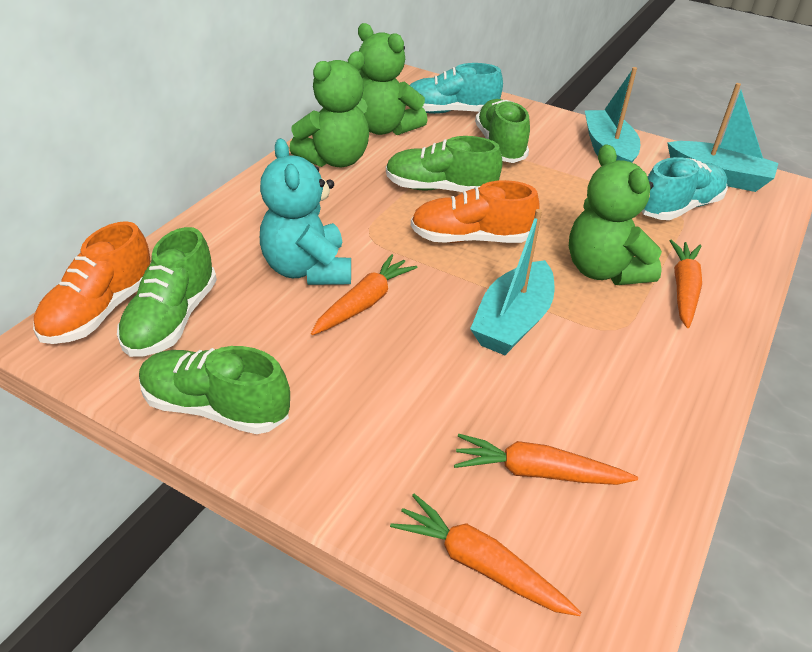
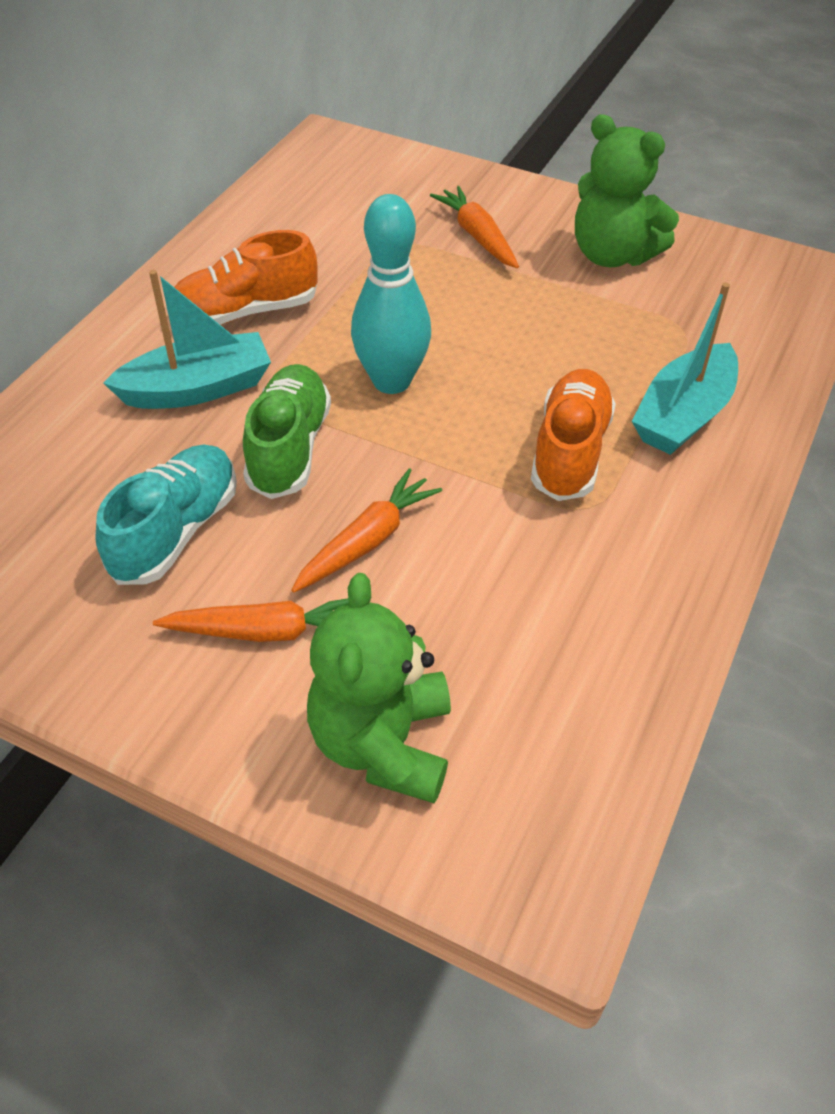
green shoe: [117,227,217,357] [139,346,290,434] [386,136,502,192] [475,99,530,163] = 4 -> [243,364,331,499] = 1
green teddy bear: [289,51,369,167] [358,23,428,135] [569,144,662,285] = 3 -> [307,573,451,803] [575,114,679,267] = 2
orange carrot: [311,254,417,335] [390,493,581,616] [454,434,638,485] [670,240,702,328] = 4 -> [153,598,349,642] [291,468,442,593] [430,186,519,268] = 3
turquoise boat: [470,209,555,355] [585,67,640,162] [667,83,778,192] = 3 -> [103,270,271,409] [632,283,738,455] = 2
turquoise bowling pin: none = 0 -> [351,194,431,394] = 1
turquoise shoe: [410,63,503,114] [641,157,728,220] = 2 -> [96,445,237,585] = 1
turquoise teddy bear: [260,138,351,285] = 1 -> none = 0

